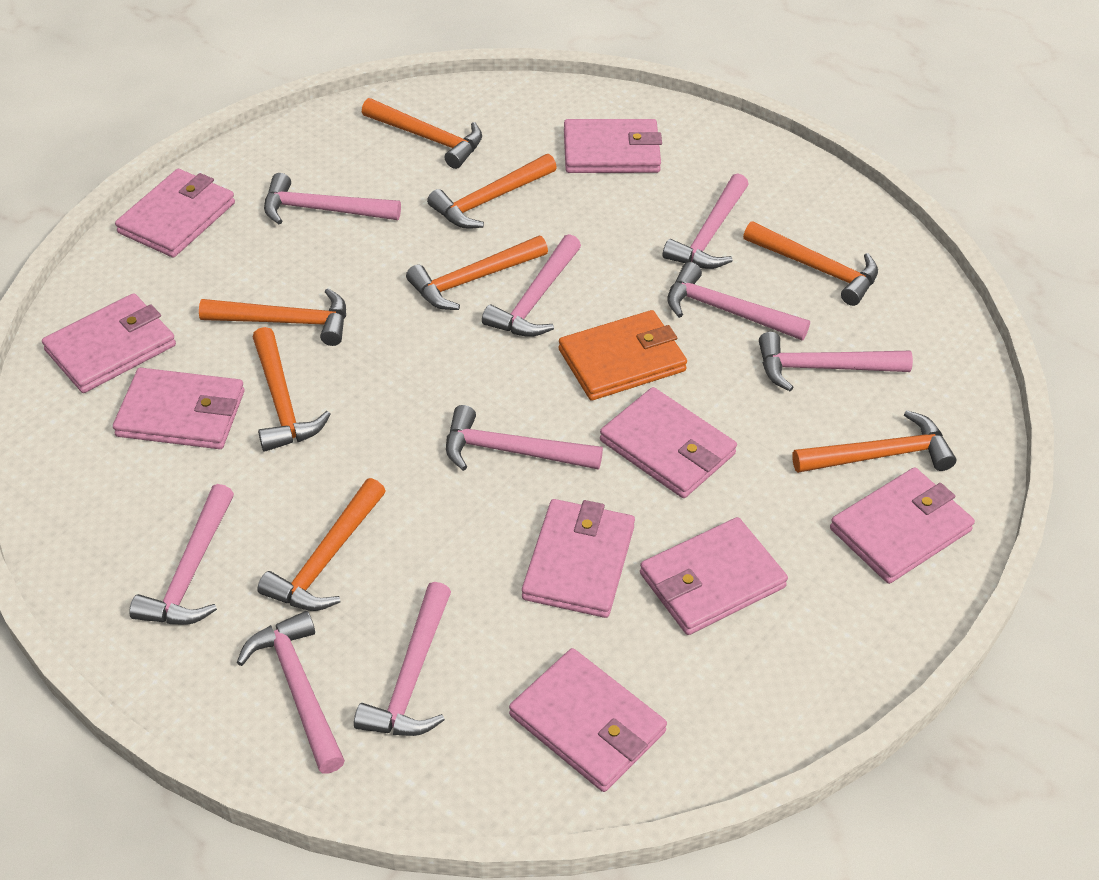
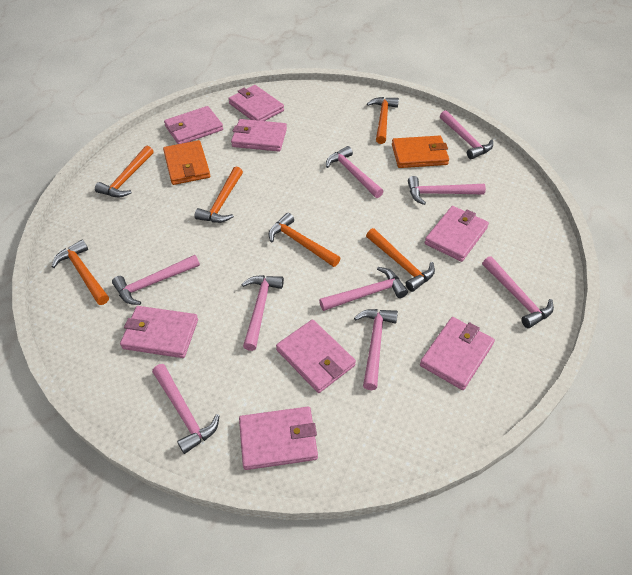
orange hammer: [199,288,346,346] [253,327,331,452] [257,478,385,611] [362,98,482,169] [406,236,548,310] [427,154,557,229] [743,221,878,306] [792,410,956,473] = 8 -> [52,240,109,305] [95,146,154,197] [195,167,243,223] [269,213,341,267] [366,228,435,292] [367,97,399,144] = 6
orange wallet: [559,310,687,401] = 1 -> [163,140,210,185] [392,136,449,168] = 2
pink wallet: [42,293,176,393] [113,368,245,449] [115,169,235,258] [509,648,667,792] [522,499,635,618] [564,119,662,173] [600,387,737,498] [640,517,788,635] [830,467,975,584] = 9 -> [120,306,198,358] [164,106,223,144] [228,85,284,121] [231,119,287,151] [239,407,318,470] [276,319,356,393] [420,317,495,390] [425,206,489,262] = 8

